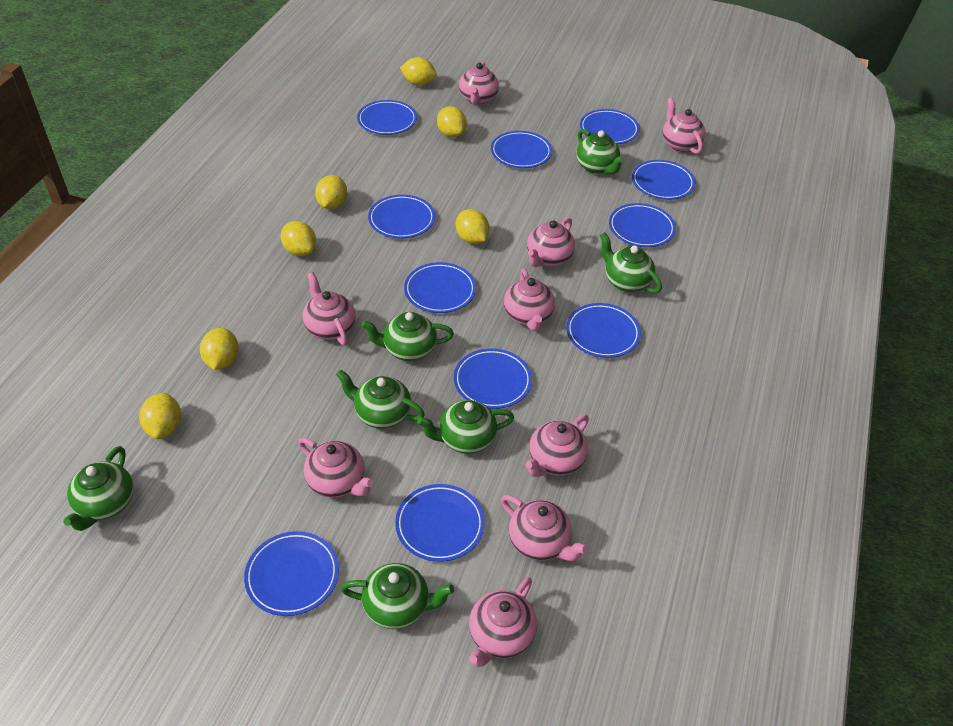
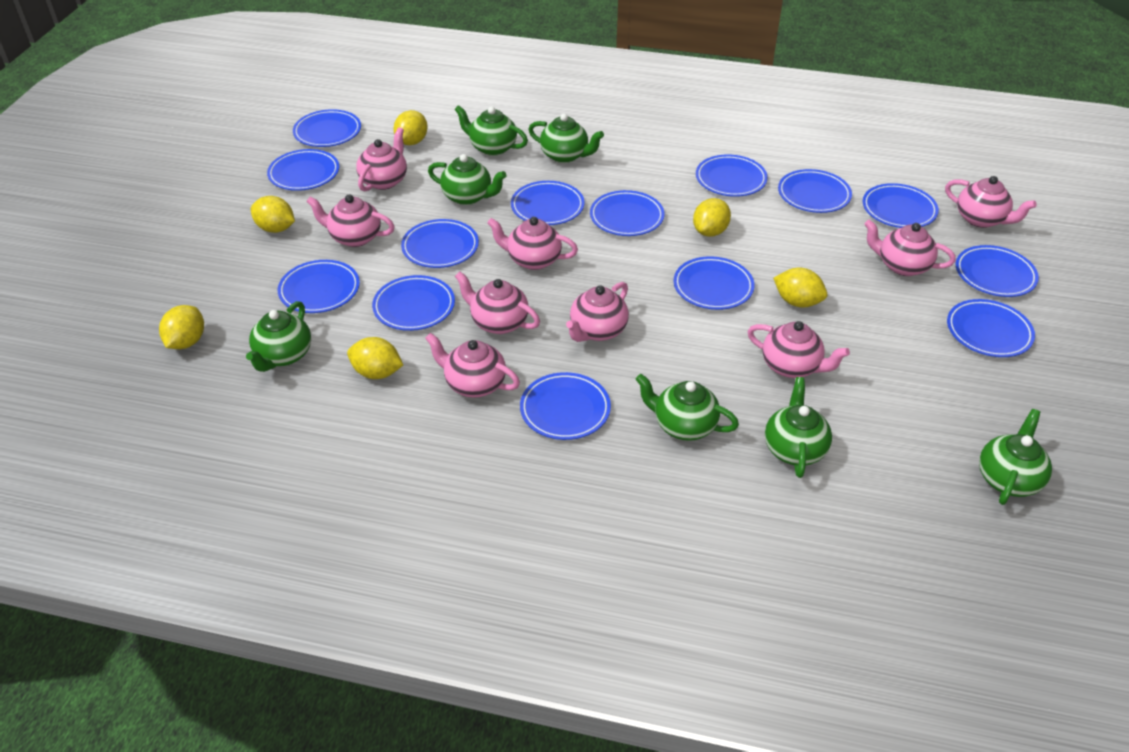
blue plate: [244,531,339,616] [357,100,417,135] [368,195,435,239] [395,484,485,562] [404,262,476,313] [454,348,532,409] [491,131,552,168] [566,303,641,358] [580,109,640,144] [609,203,676,247] [632,160,695,200] = 11 -> [267,149,339,191] [278,260,360,313] [293,109,361,147] [372,275,455,331] [401,219,479,268] [511,181,585,225] [520,372,611,440] [590,190,664,236] [673,256,754,310] [696,154,768,197] [778,169,852,213] [863,183,939,228] [947,299,1035,357] [956,245,1039,297] = 14
yellow lemon: [139,393,181,439] [200,328,239,370] [281,221,316,256] [315,175,347,209] [400,57,437,86] [437,106,467,138] [456,209,490,244] = 7 -> [159,305,204,349] [251,196,295,233] [347,337,403,379] [393,110,428,145] [693,198,731,237] [773,268,827,307] = 6

